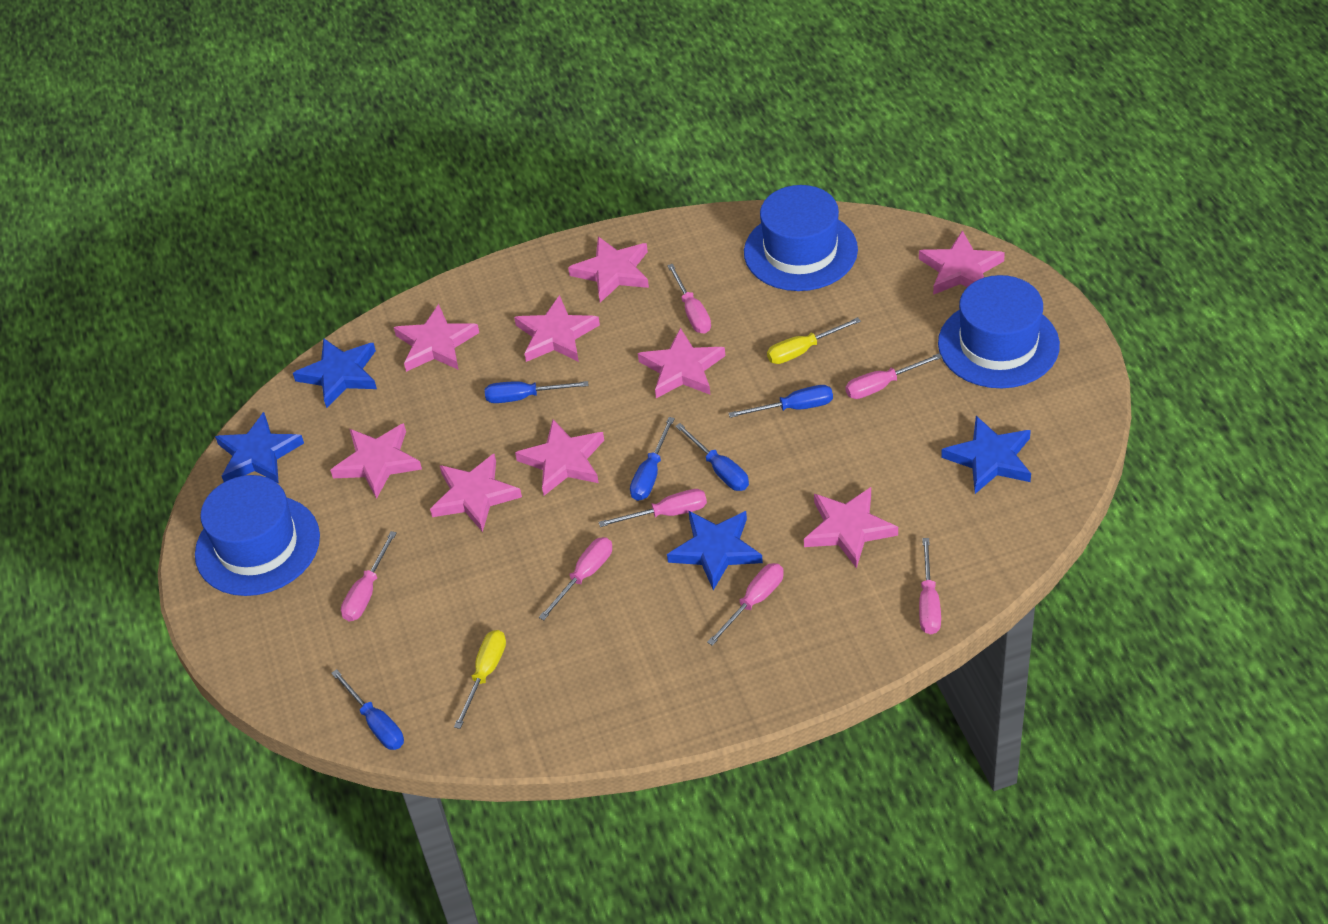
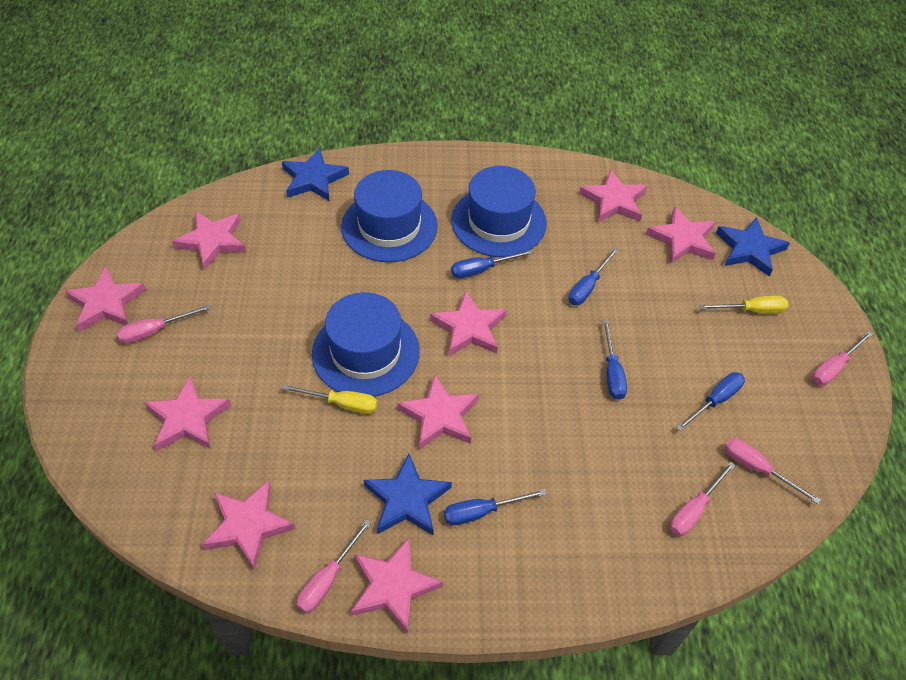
blue star: [215,412,304,484] [293,338,377,408] [667,511,763,590] [941,416,1031,494] = 4 -> [282,148,349,201] [364,454,452,535] [716,217,790,277] = 3
pink screwdriver: [341,531,397,621] [539,537,612,620] [599,489,707,527] [667,264,711,333] [707,563,784,646] [845,353,942,399] [919,538,941,634] = 7 -> [117,305,211,344] [297,519,372,613] [670,461,735,536] [725,438,821,504] [812,331,873,386] = 5

